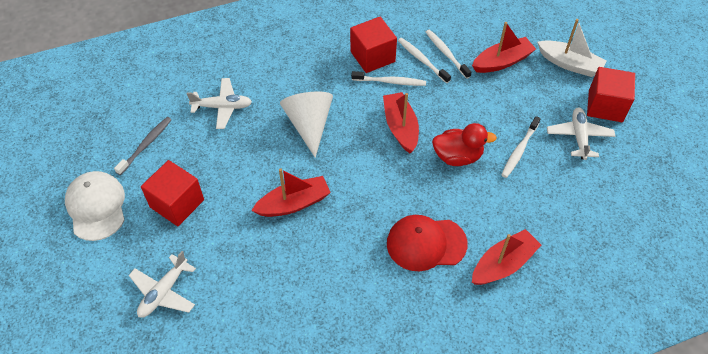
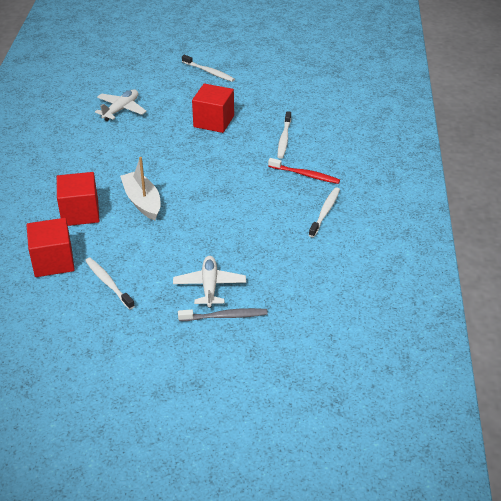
red boat: [251,168,331,217] [383,92,419,153] [472,22,536,73] [472,229,541,285] = 4 -> none = 0
red cap: [387,215,468,271] = 1 -> none = 0
red duck: [432,123,497,166] = 1 -> none = 0
red toothbrush: none = 0 -> [268,158,340,184] = 1
white cap: [65,171,125,241] = 1 -> none = 0
white cone: [280,92,333,158] = 1 -> none = 0
white plane: [129,251,196,317] [187,78,252,129] [547,107,615,160] = 3 -> [95,89,147,121] [173,256,246,308] = 2

